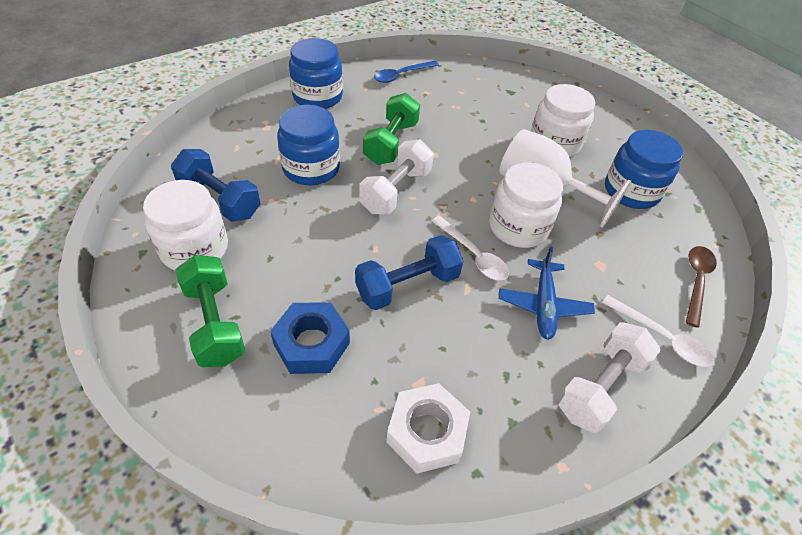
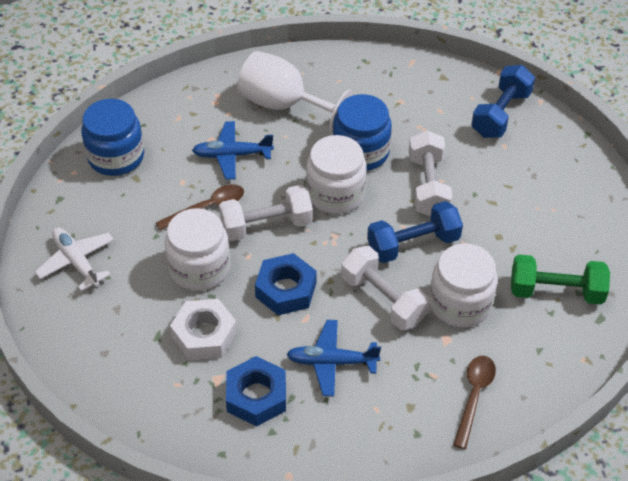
blue jar: [277,105,340,186] [289,38,343,109] [605,130,683,209] = 3 -> [81,99,144,176] [333,94,392,171] = 2
blue nut: [270,302,350,374] = 1 -> [226,356,286,427] [255,253,316,315] = 2
blue plane: [499,247,595,340] = 1 -> [192,121,274,180] [286,320,381,397] = 2
blue spoon: [374,61,439,83] = 1 -> none = 0
brown spoon: [686,246,717,328] = 1 -> [156,184,244,230] [453,356,496,449] = 2
green dumbbell: [175,255,245,367] [363,93,420,165] = 2 -> [511,255,610,304] = 1
white dumbbell: [359,140,434,214] [557,322,661,433] = 2 -> [219,185,313,241] [341,246,430,330] [409,131,453,217] = 3
white plane: none = 0 -> [35,227,114,291] = 1
white spoon: [432,216,509,280] [602,295,714,367] = 2 -> none = 0

